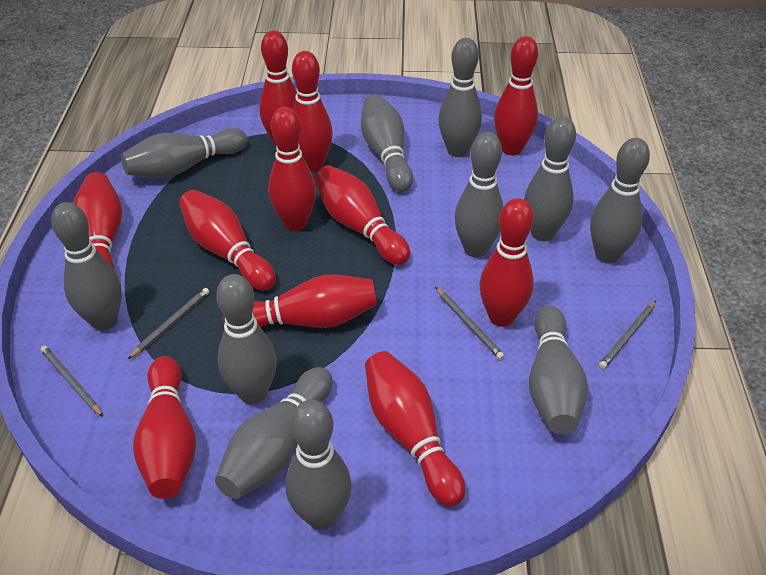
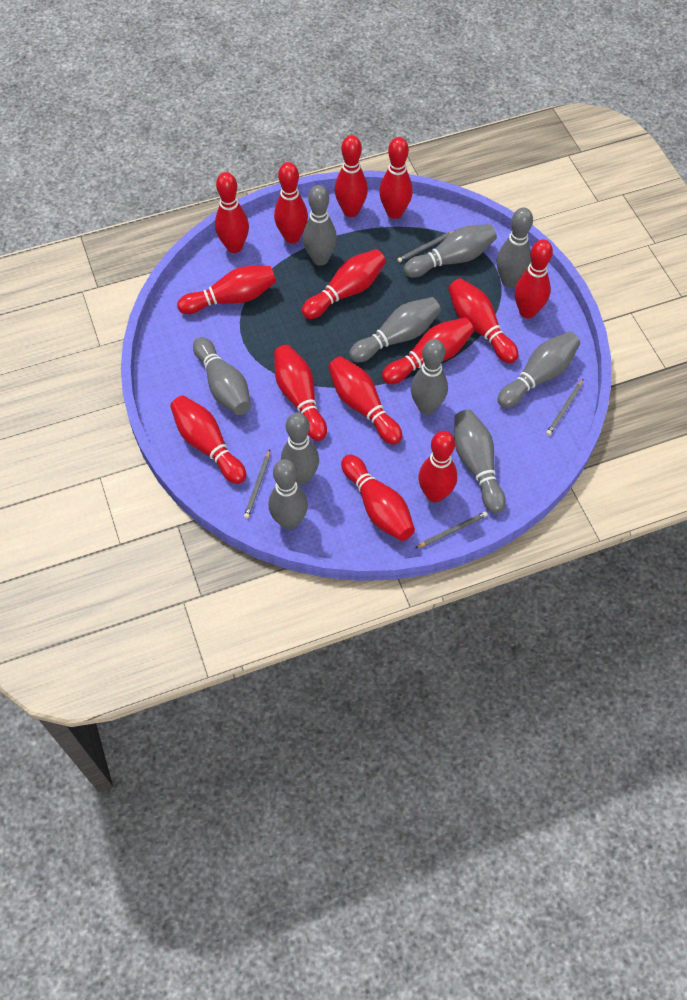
grey bowling pin: [51,202,122,331] [121,128,247,178] [215,367,333,499] [216,274,277,404] [286,399,352,530] [361,94,413,192] [438,38,482,157] [454,132,503,258] [524,116,576,241] [529,305,588,435] [590,138,650,264] = 11 -> [193,337,251,415] [268,459,308,530] [281,413,319,485] [303,185,337,266] [349,297,441,362] [404,224,497,278] [411,339,448,415] [454,410,506,513] [497,207,533,288] [497,332,580,408] = 10
red bowling pin: [73,172,122,269] [133,356,196,499] [179,190,276,291] [223,274,377,328] [259,30,297,147] [268,107,316,231] [292,51,333,171] [315,165,410,265] [365,351,465,507] [479,198,534,327] [494,36,538,155] = 11 -> [170,395,246,484] [177,266,276,314] [215,172,249,253] [274,162,308,243] [274,345,327,441] [302,249,386,319] [328,356,402,445] [335,135,368,217] [341,455,415,541] [379,137,413,219] [382,317,474,384] [418,431,457,502] [448,278,519,363] [515,239,553,318] = 14

